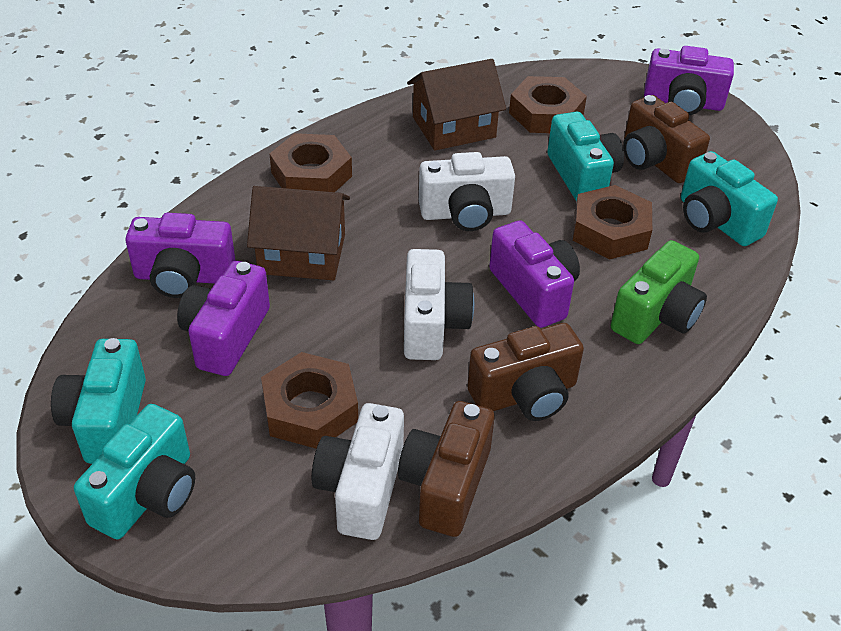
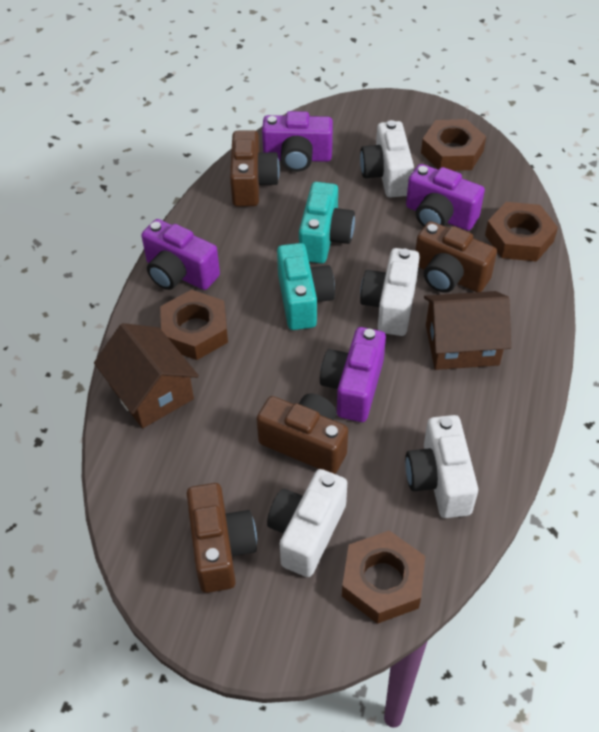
brown camera: [398,401,495,537] [467,323,584,421] [623,95,710,183] = 3 -> [187,483,257,593] [230,130,280,207] [257,394,348,474] [415,221,497,293] = 4
green camera: [611,240,707,344] = 1 -> none = 0
turquoise camera: [51,338,146,464] [74,404,195,539] [547,112,624,202] [681,151,778,246] = 4 -> [277,243,335,330] [299,182,355,264] = 2
white camera: [312,403,404,540] [404,249,474,360] [419,152,515,231] = 3 -> [267,469,347,577] [360,120,414,198] [360,248,420,336] [405,415,478,518] = 4

